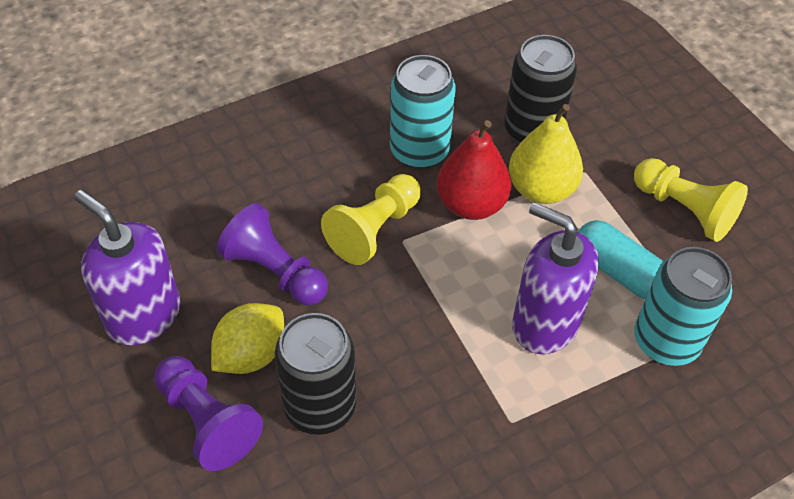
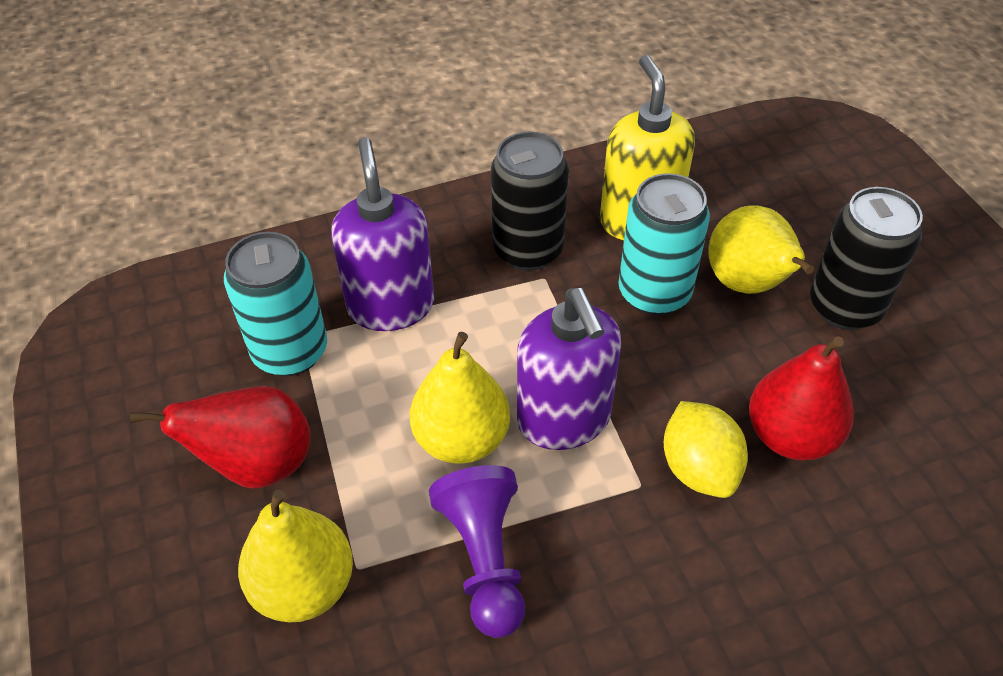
purple pawn: [154,356,263,471] [217,203,328,305] = 2 -> [429,465,525,638] = 1
red pear: [437,120,512,220] = 1 -> [130,386,310,489] [749,336,854,460] = 2
turquoise capsule: [578,220,664,299] = 1 -> none = 0
yellow pawn: [321,174,421,265] [634,158,748,242] = 2 -> none = 0
yellow pear: [509,104,583,204] = 1 -> [238,490,353,623] [410,332,510,464] [708,205,814,294] = 3
yellow soap dispenser: none = 0 -> [600,55,695,240] = 1

